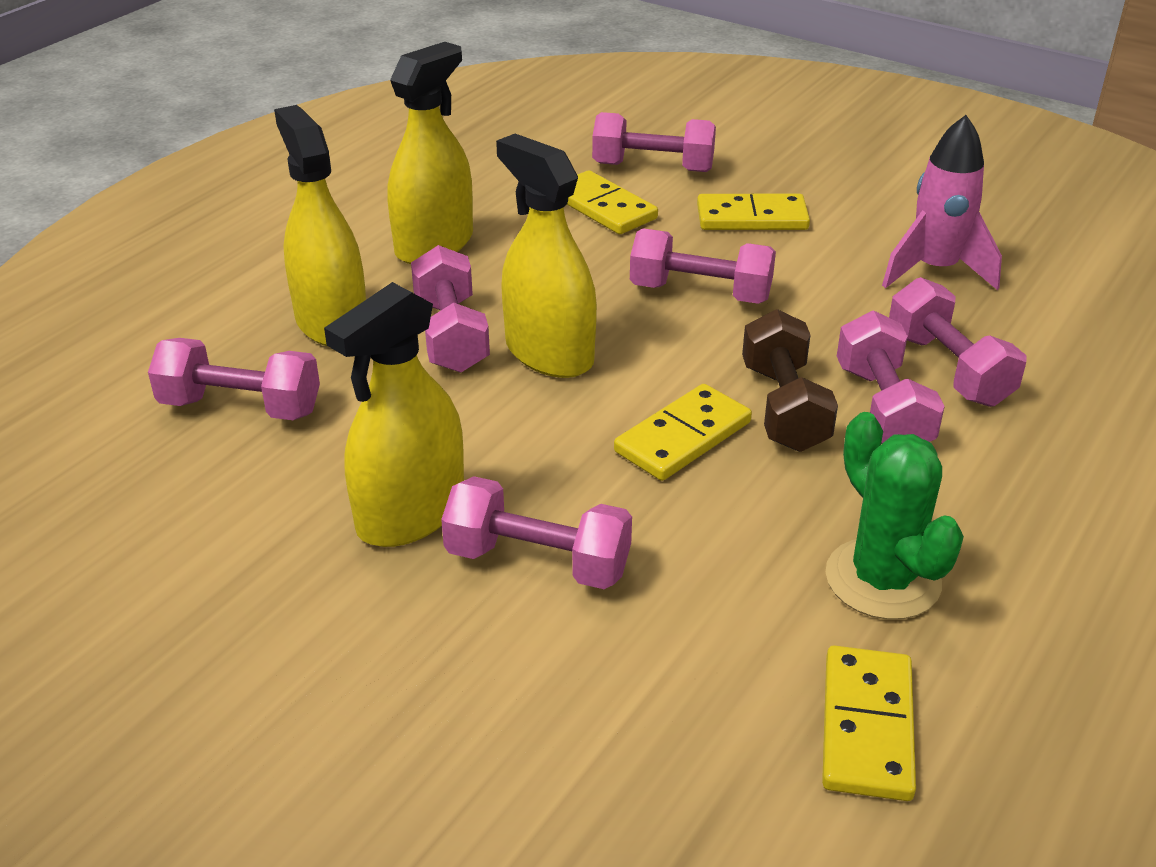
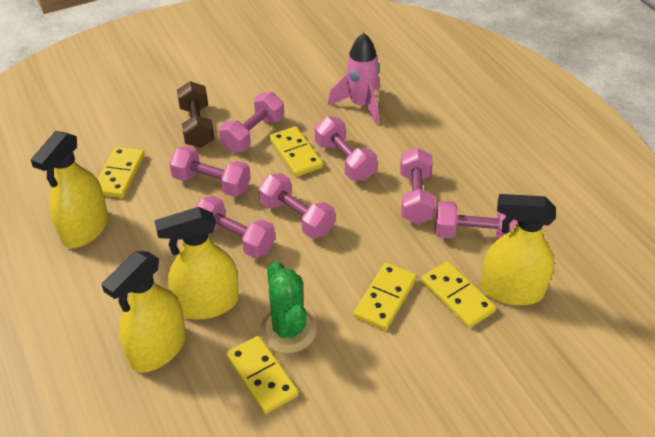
yellow domino: [567,170,658,234] [614,384,752,481] [697,194,810,230] [822,645,916,801] = 4 -> [97,147,145,198] [226,336,299,414] [269,126,323,177] [354,262,417,330] [421,261,496,328] = 5

